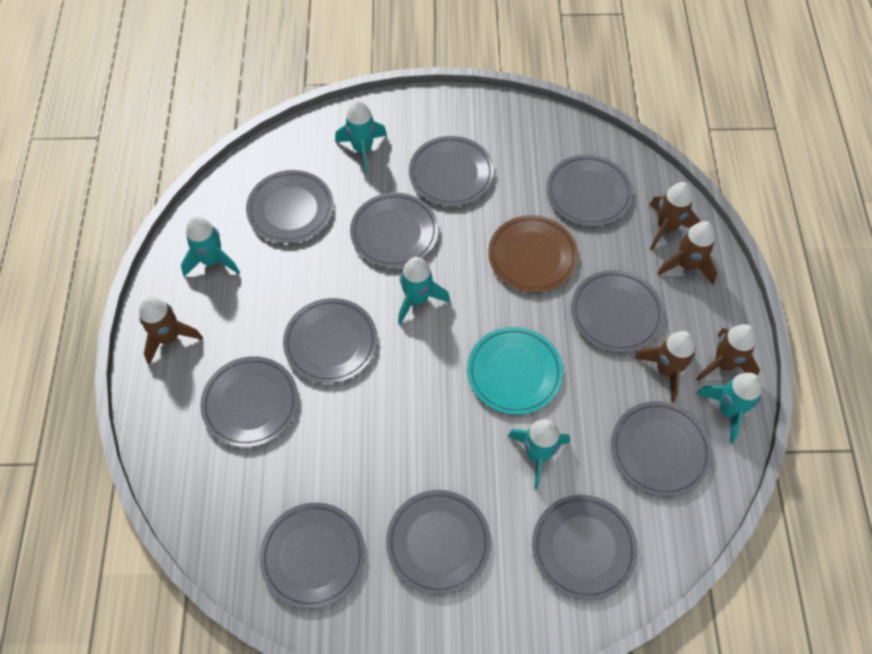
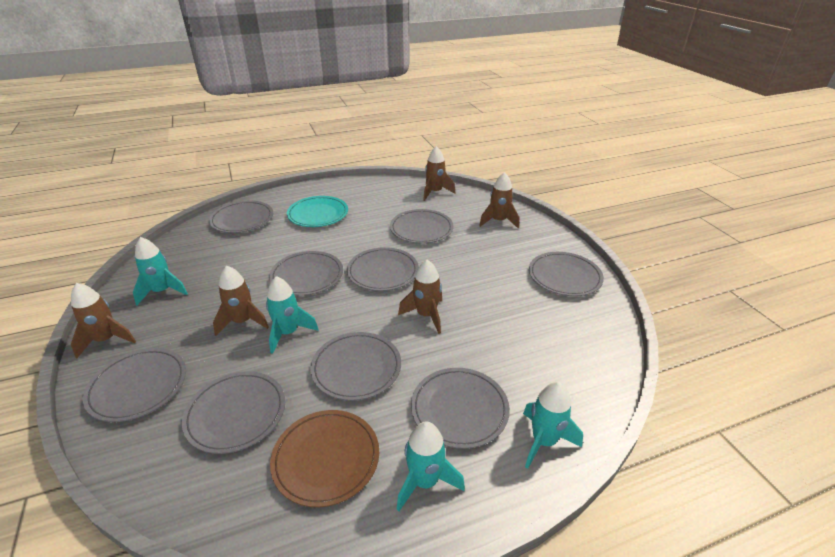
grey plate: [200,356,299,447] [246,170,333,243] [259,503,365,609] [283,298,377,383] [350,193,438,268] [386,490,491,595] [409,136,494,206] [532,495,638,600] [546,155,633,226] [571,270,664,352] [611,401,712,497] = 11 -> [83,348,186,422] [182,371,285,454] [209,201,273,233] [269,251,343,296] [311,332,401,401] [347,247,419,291] [390,209,454,244] [411,368,510,449] [529,252,604,296] = 9
turquoise rocket: [181,216,240,277] [335,100,387,174] [398,257,450,325] [508,419,570,489] [697,373,762,443] = 5 -> [133,237,188,305] [266,276,319,354] [397,421,465,511] [523,382,583,469] = 4

